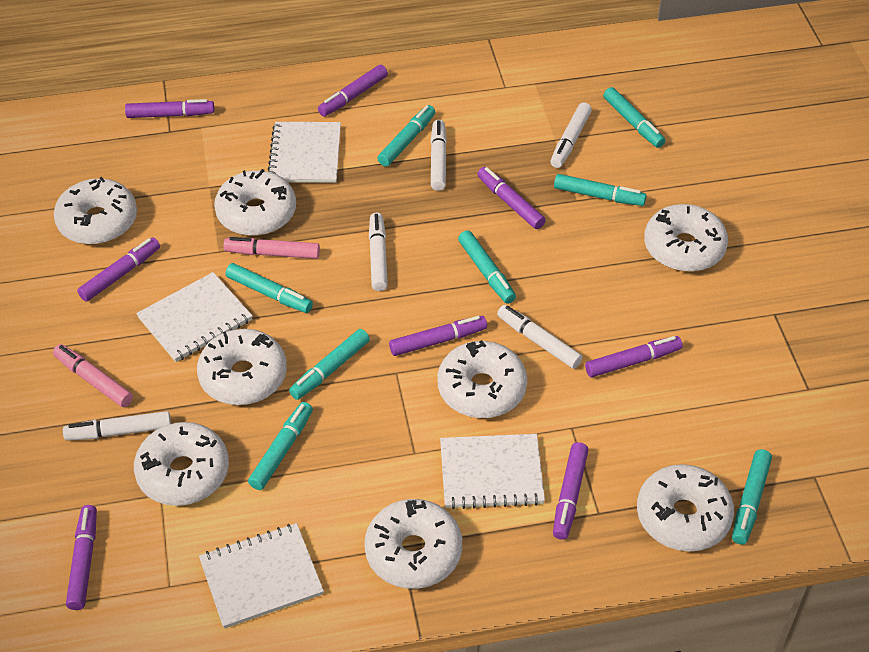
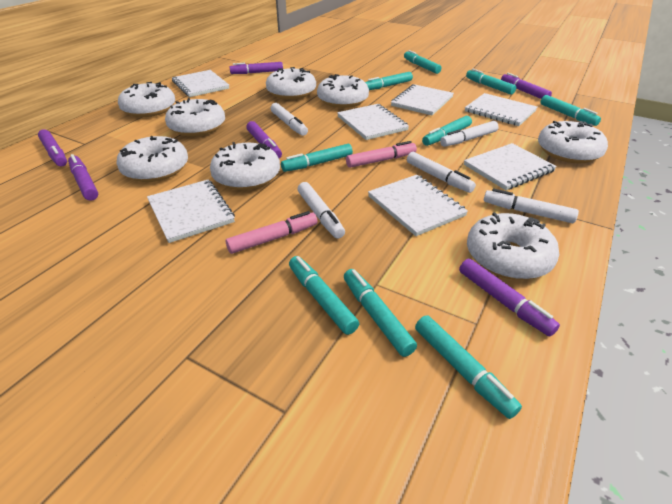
purple marker: [66,505,97,610] [77,238,160,302] [125,99,214,118] [318,65,388,116] [389,316,487,356] [477,167,546,229] [553,442,588,540] [585,336,683,377] = 8 -> [38,129,67,167] [68,154,98,201] [229,62,283,74] [246,121,282,158] [459,259,560,337] [501,73,552,99] = 6
turquoise marker: [225,263,313,313] [248,402,313,490] [289,329,370,400] [377,105,435,167] [458,230,516,304] [554,174,646,206] [603,87,665,148] [732,449,772,545] = 8 -> [281,144,353,172] [289,256,359,335] [344,269,417,357] [365,72,413,90] [404,50,441,74] [415,315,522,419] [422,116,472,146] [466,69,516,95] [540,95,601,126] = 9
white notebook: [136,272,253,362] [199,523,324,629] [268,122,341,183] [440,434,545,509] = 4 -> [147,180,235,243] [172,70,229,97] [337,104,409,140] [368,175,468,236] [391,84,454,115] [464,143,557,190] [465,93,537,126] = 7

